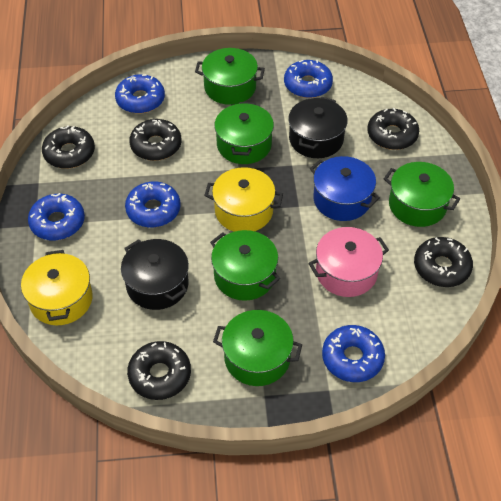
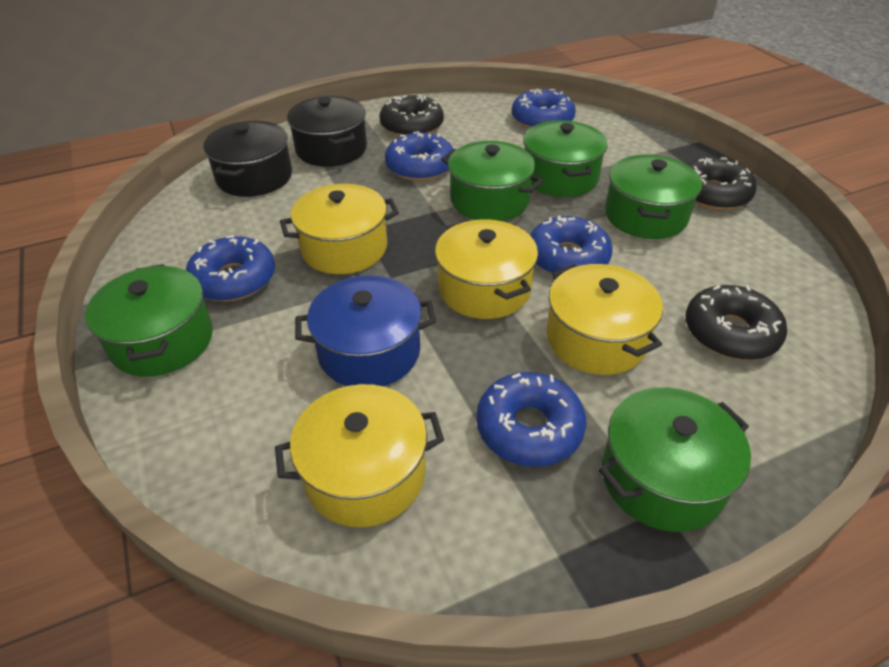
black donut: [42,126,95,169] [127,341,191,400] [129,119,182,161] [367,108,419,150] [414,237,473,287] = 5 -> [380,95,444,136] [685,285,787,360] [687,158,757,210] = 3
pink pot: [309,227,389,297] = 1 -> none = 0
yellow pot: [21,250,93,325] [204,167,283,232] = 2 -> [275,384,444,527] [280,184,399,274] [435,219,538,319] [546,264,663,375] = 4

